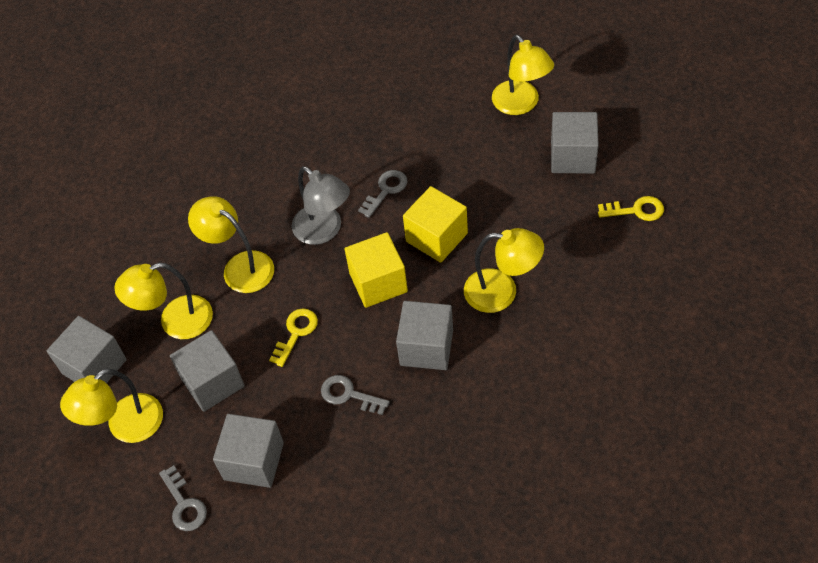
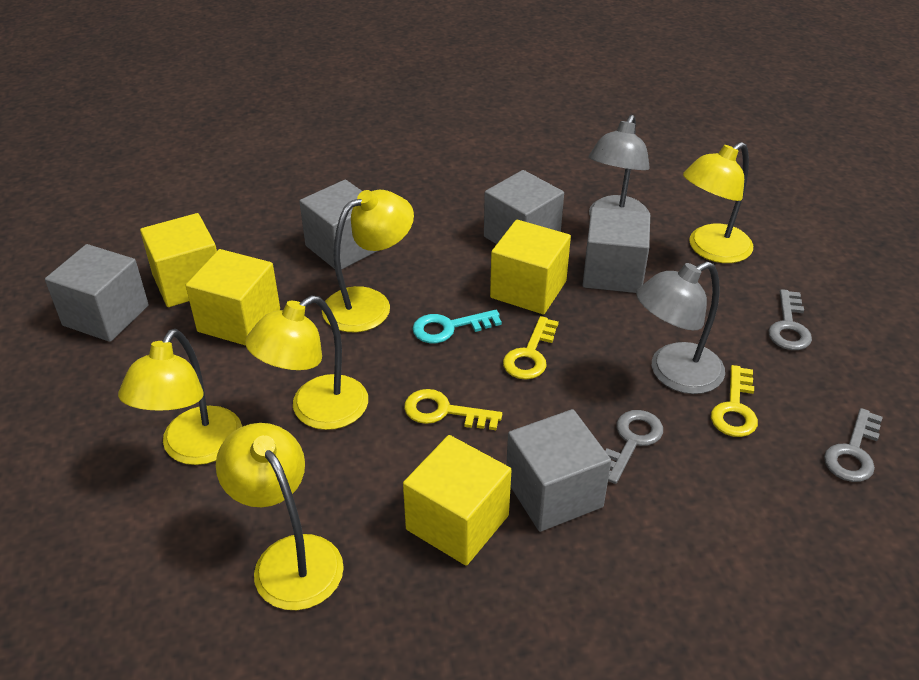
grey lamp: [292,166,350,245] = 1 -> [589,115,650,215] [636,261,725,394] = 2
turquoise key: none = 0 -> [412,310,502,343] = 1
yellow cube: [345,232,408,308] [403,186,468,263] = 2 -> [140,213,217,307] [186,249,280,346] [403,435,511,566] [490,220,571,314] = 4
yellow key: [269,308,318,367] [598,196,664,221] = 2 -> [404,389,502,430] [503,316,559,379] [711,365,758,437] = 3

